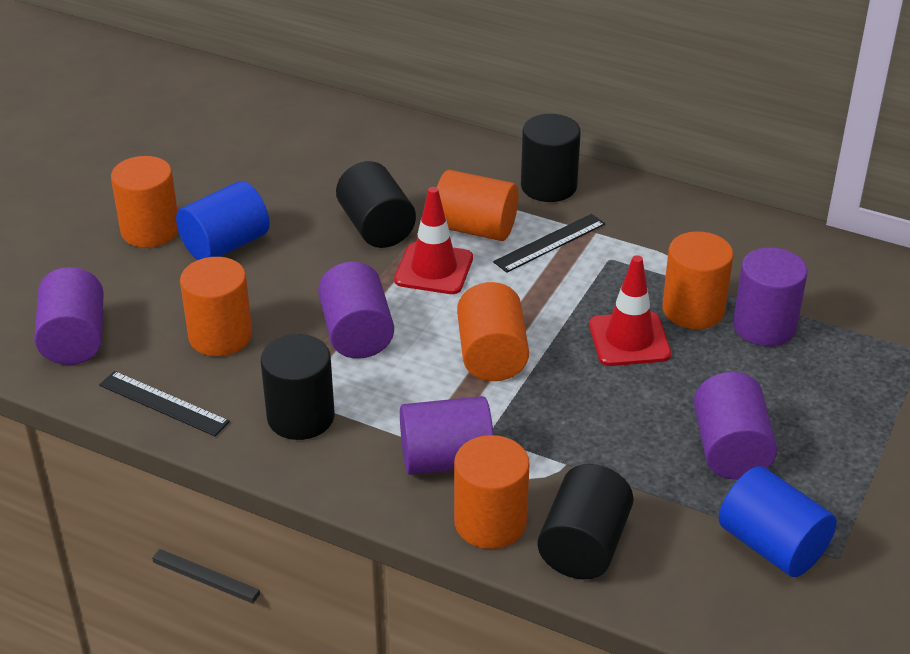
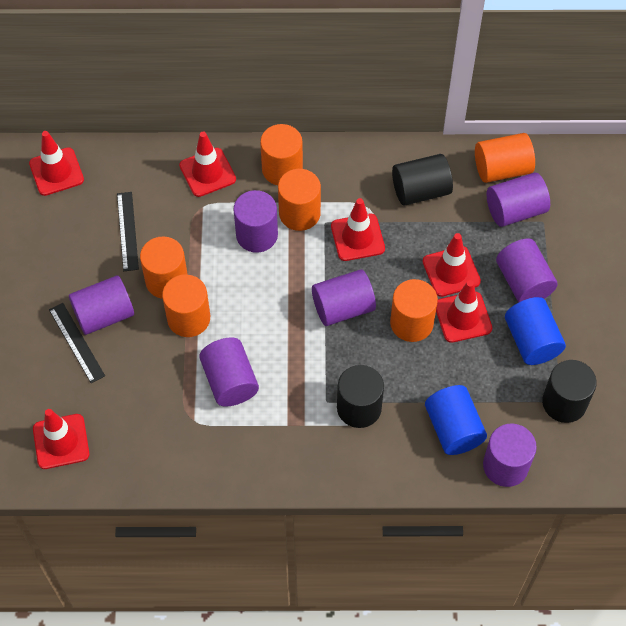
black cylinder: [261,334,334,440] [336,161,416,248] [521,114,581,202] [537,464,634,579] = 4 -> [337,365,384,428] [392,154,453,206] [542,360,597,423] = 3
purple cylinder: [34,267,104,365] [318,262,394,359] [400,396,493,475] [694,372,777,479] [733,247,807,346] = 5 -> [69,275,134,335] [199,337,259,407] [233,190,278,253] [312,269,376,326] [483,424,537,487] [487,172,550,227] [496,238,558,303] = 7
red traffic cone: [394,187,473,294] [589,255,671,366] = 2 -> [29,131,84,196] [33,409,90,469] [179,131,236,197] [331,198,385,261] [422,233,481,297] [436,280,492,343] = 6

